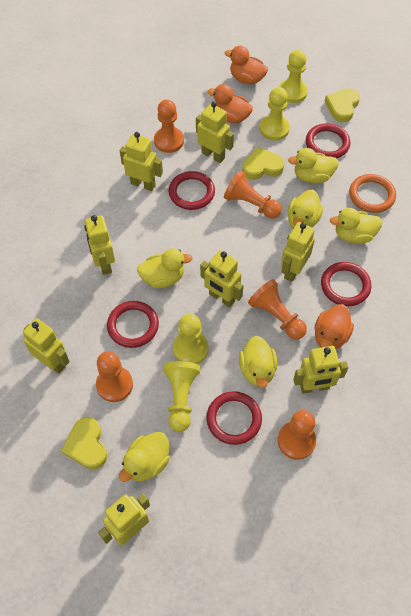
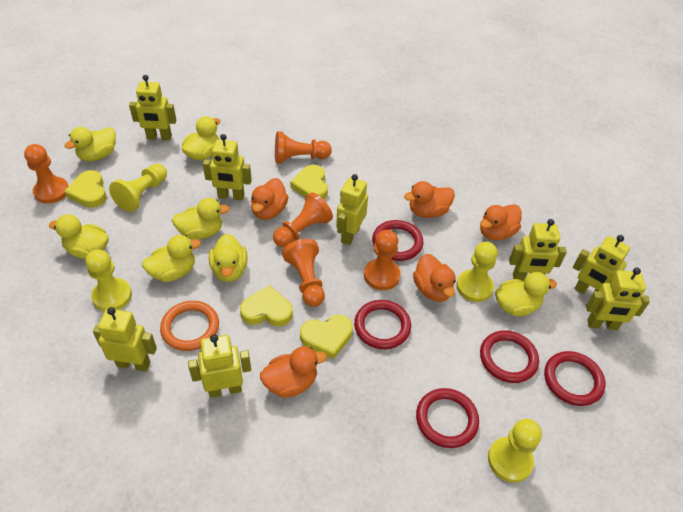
orange duck: [208,84,253,124] [225,46,268,84] [314,304,354,349] = 3 -> [251,178,289,220] [260,346,327,398] [404,181,455,218] [413,254,456,302] [480,204,522,241] = 5
yellow duck: [119,432,170,482] [137,248,193,288] [239,336,277,388] [287,190,323,228] [288,148,339,183] [330,208,383,244] = 6 -> [49,214,109,259] [64,127,116,162] [142,235,201,282] [172,198,230,240] [182,116,220,161] [209,234,248,282] [495,272,557,316] = 7
yellow heart: [61,417,107,469] [242,147,284,180] [324,88,360,122] = 3 -> [64,170,107,208] [240,285,293,326] [290,165,328,200] [300,315,353,359] = 4

